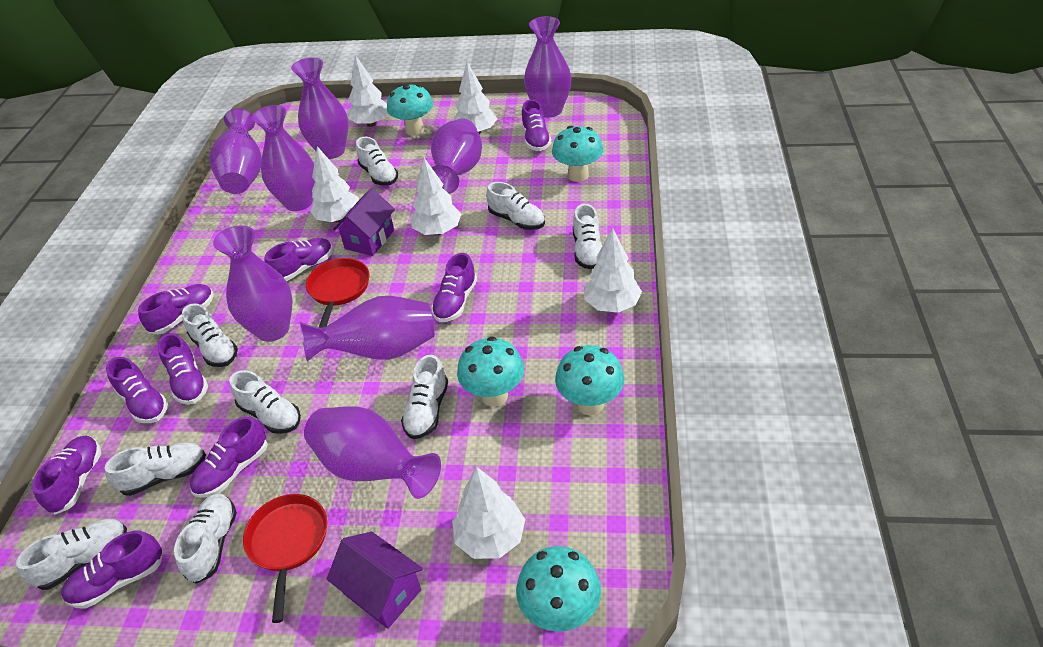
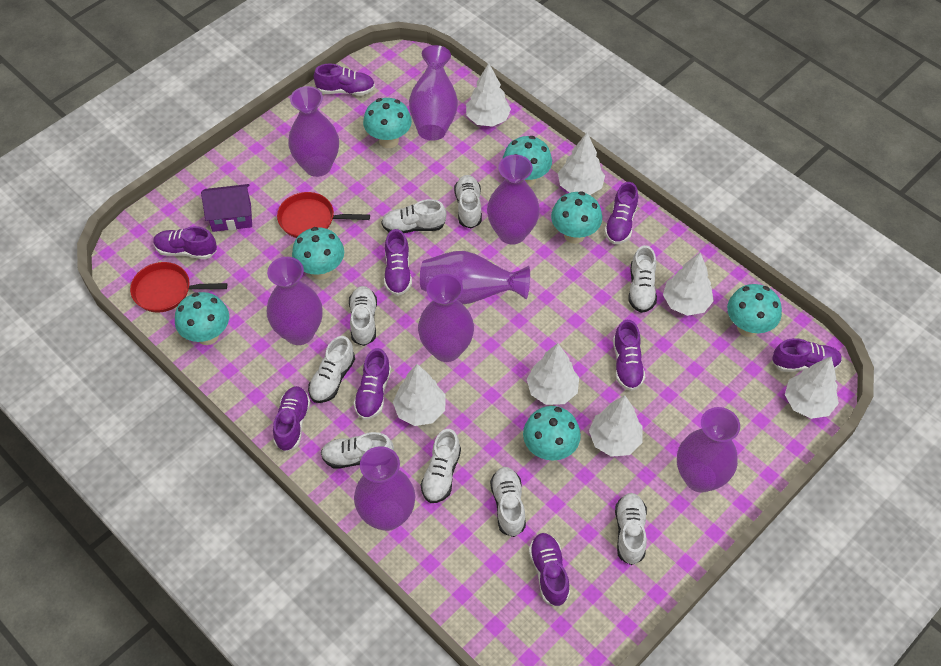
purple house: [327,532,423,629] [333,188,395,256] = 2 -> [201,184,252,232] = 1
turquoise mushroom: [387,84,433,136] [457,337,524,407] [516,546,601,632] [552,126,603,182] [555,345,624,415] = 5 -> [175,292,229,345] [292,227,344,280] [363,98,412,148] [503,136,552,187] [523,406,581,461] [551,192,602,244] [727,284,782,337] = 7
white tree: [310,146,359,222] [348,55,388,127] [411,158,461,235] [452,467,525,559] [454,62,497,134] [584,228,642,313] = 6 -> [393,364,446,426] [466,63,511,127] [527,343,579,405] [558,133,605,195] [589,395,642,457] [663,253,714,316] [785,357,839,419] = 7

